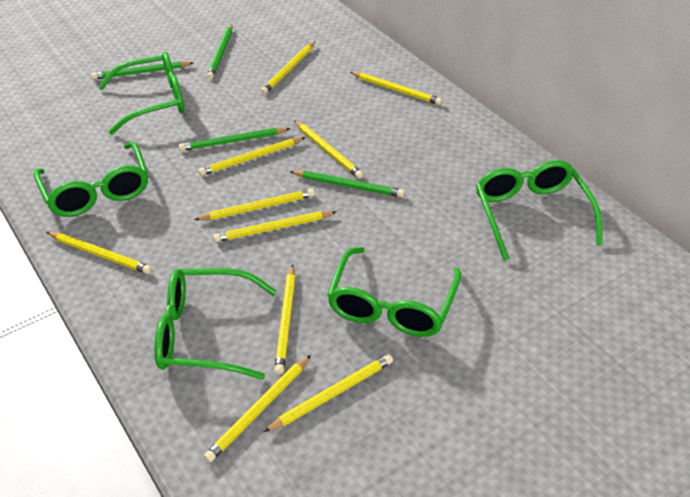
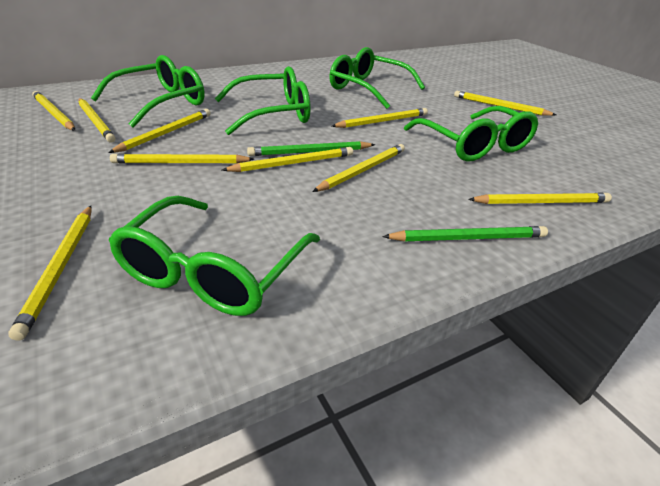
green pencil: [91,61,193,80] [179,128,290,151] [207,24,232,79] [290,171,405,197] = 4 -> [247,141,375,156] [382,226,548,241] = 2

